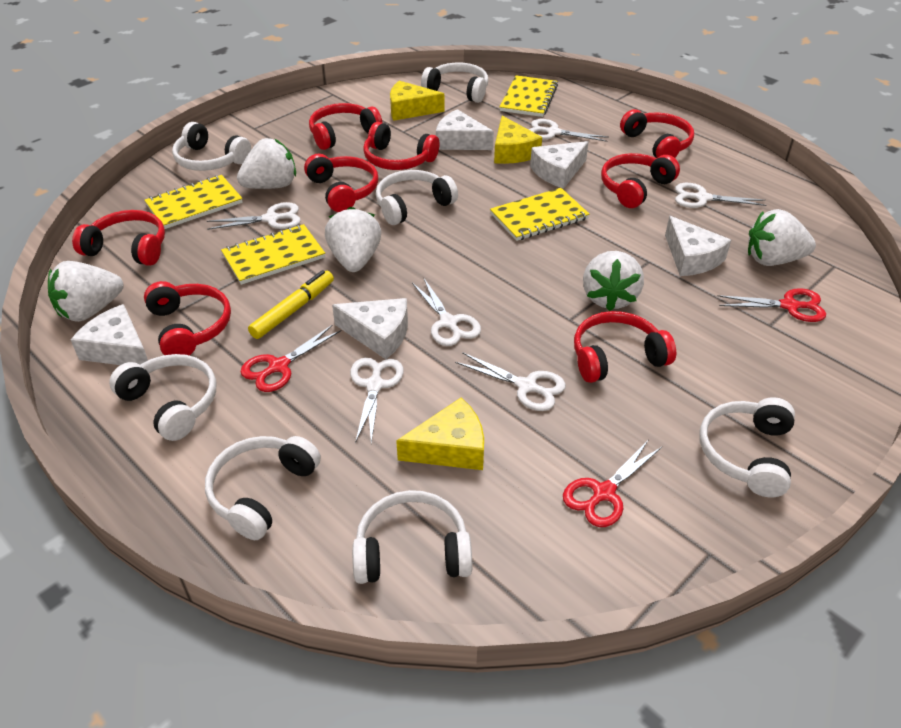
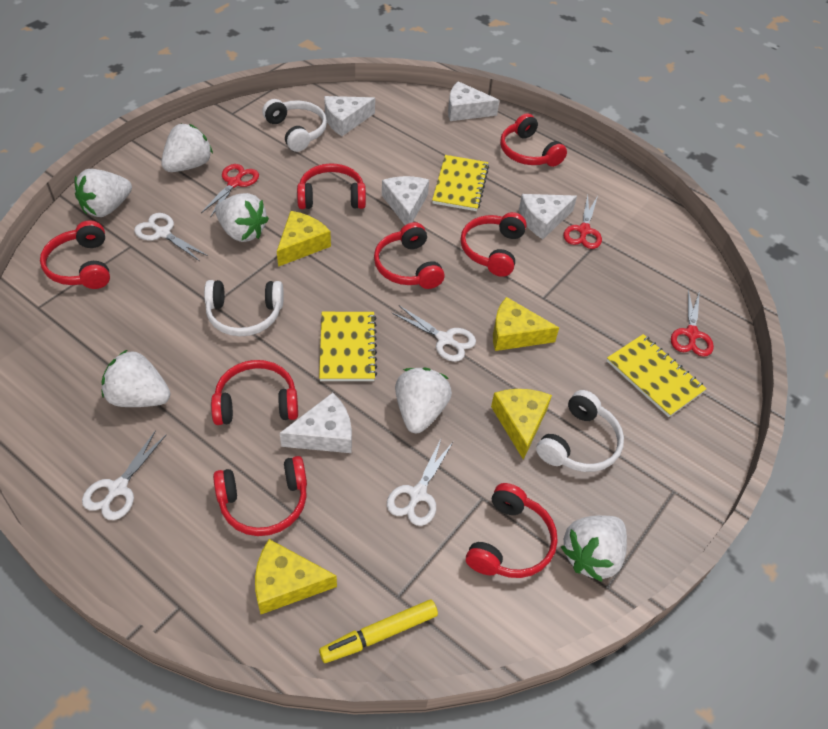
white headphones: [109,354,216,441] [172,122,251,171] [205,436,321,540] [352,490,472,584] [376,170,458,225] [421,63,488,103] [699,397,795,497] = 7 -> [204,280,284,336] [262,99,327,152] [536,390,624,472] = 3
white scissors: [207,202,301,230] [350,358,404,443] [412,279,481,346] [455,352,566,411] [529,119,609,142] [675,183,767,208] = 6 -> [82,430,167,520] [134,213,208,261] [387,437,453,526] [392,305,476,362] = 4
white strawberry: [48,261,124,322] [237,138,296,189] [325,207,381,272] [583,251,644,311] [748,209,816,266] = 5 -> [74,169,132,217] [101,349,170,407] [161,124,213,172] [215,193,269,242] [395,368,452,433] [561,516,627,582] = 6
yellow cheese: [390,81,444,121] [396,398,484,470] [494,116,542,164] = 3 -> [255,539,337,614] [277,211,331,267] [491,389,552,460] [493,297,559,351] = 4
yellow notebook: [144,175,243,229] [221,224,325,285] [490,188,589,241] [500,75,558,117] = 4 -> [319,312,377,381] [432,155,489,211] [607,334,707,417] = 3

